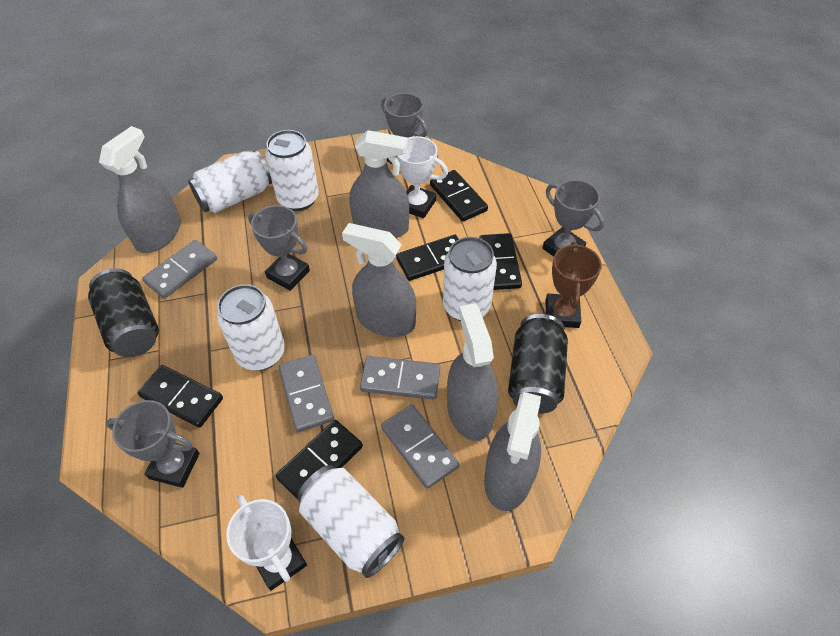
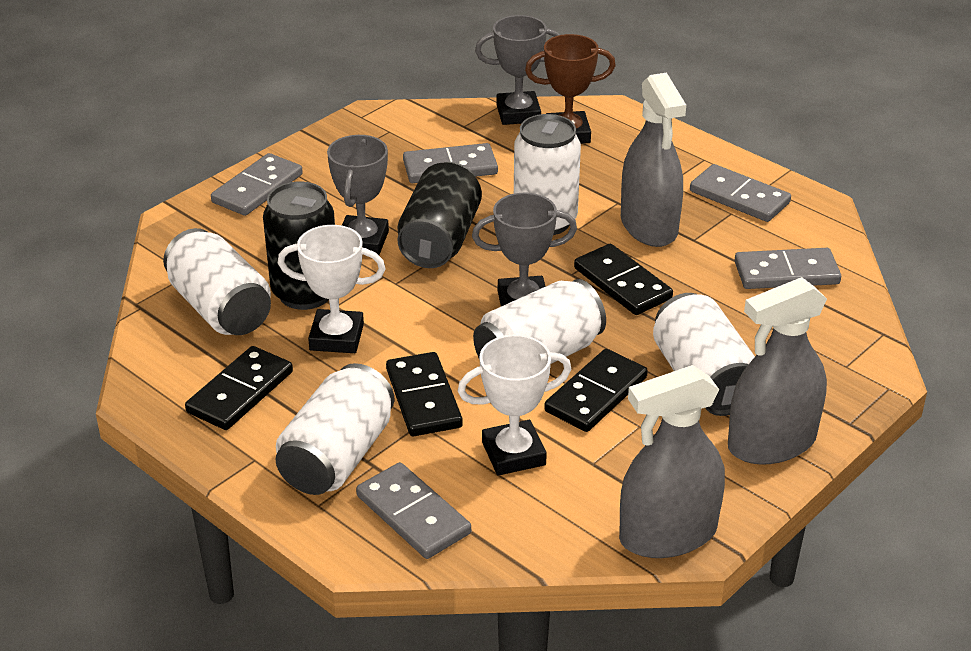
black domino: [138,365,223,428] [276,420,363,500] [396,235,459,281] [430,170,488,222] [479,233,522,290] = 5 -> [185,346,293,430] [386,352,463,436] [544,349,648,432] [574,244,673,315] = 4
grey domino: [142,240,217,299] [279,355,334,432] [360,356,440,400] [381,405,459,489] = 4 -> [211,153,303,216] [356,462,471,559] [403,143,498,183] [690,164,791,222] [734,248,841,289] = 5
grey spray bottle: [99,126,181,253] [342,223,416,337] [349,130,409,238] [447,303,498,441] [484,392,541,511] = 5 -> [619,365,725,558] [621,73,686,247] [728,277,827,465] = 3
grey trophy: [106,400,200,488] [248,205,310,291] [381,93,428,165] [543,180,604,257] = 4 -> [327,135,389,255] [472,193,577,306] [475,15,560,125] = 3

